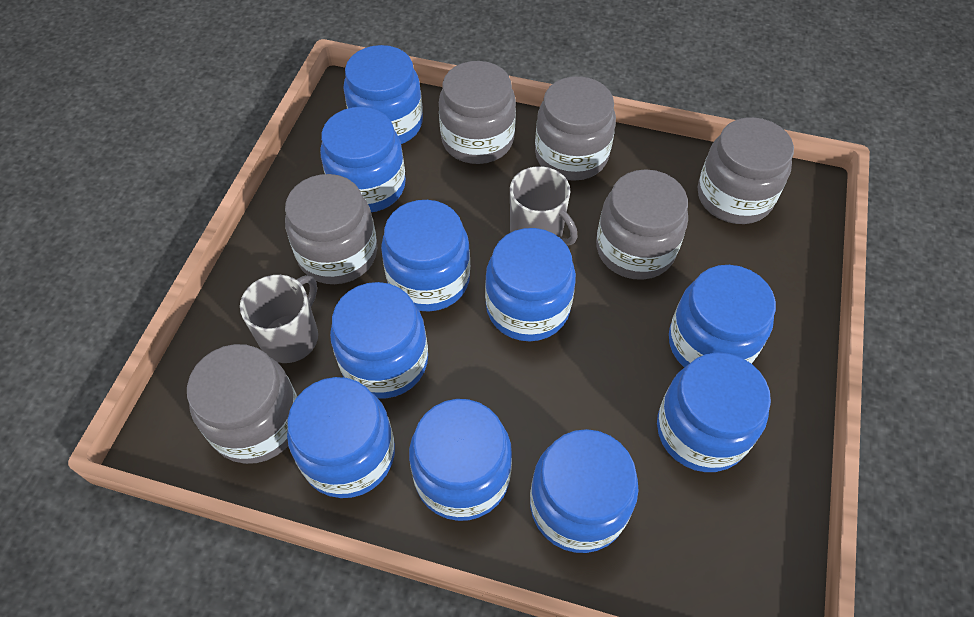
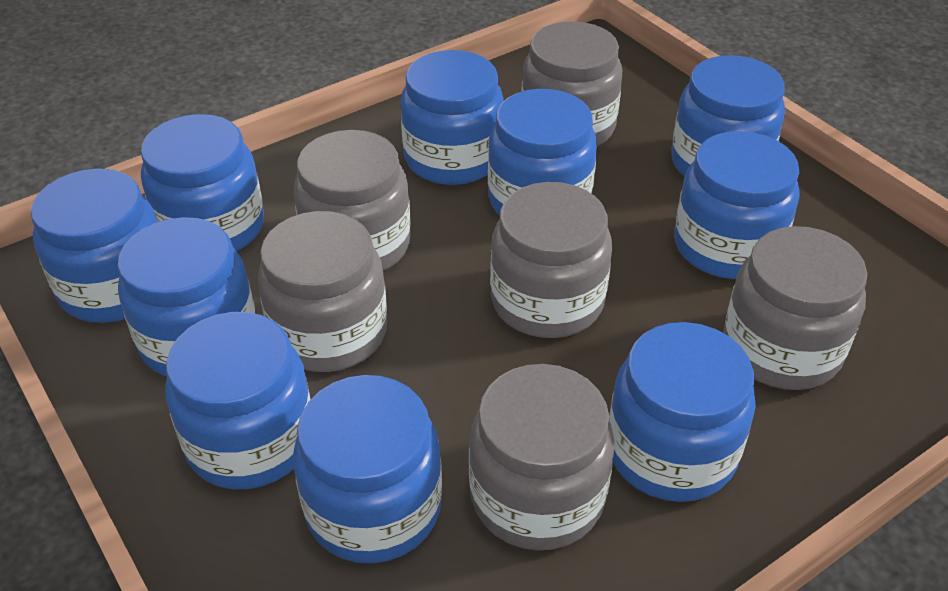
grey mug: [240,275,318,363] [510,166,577,246] = 2 -> none = 0

